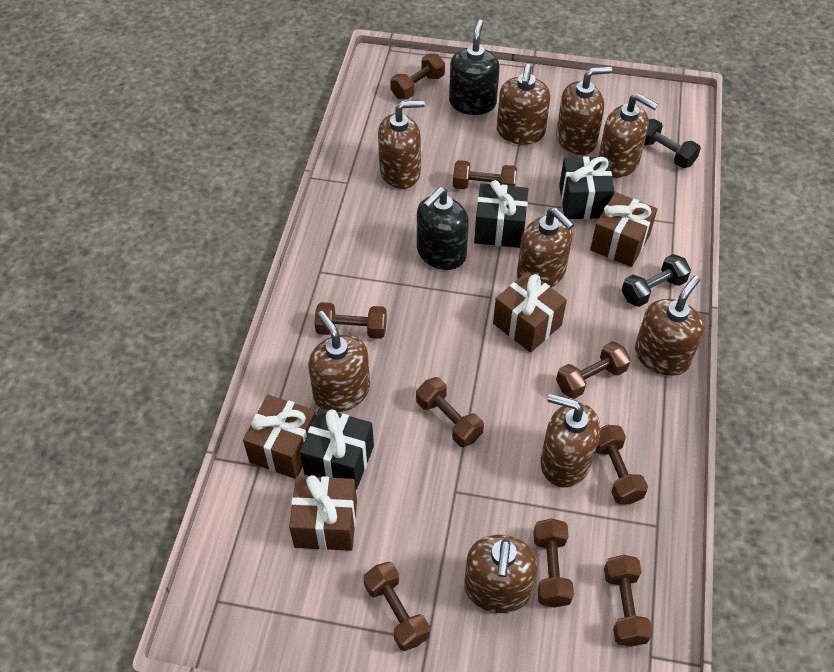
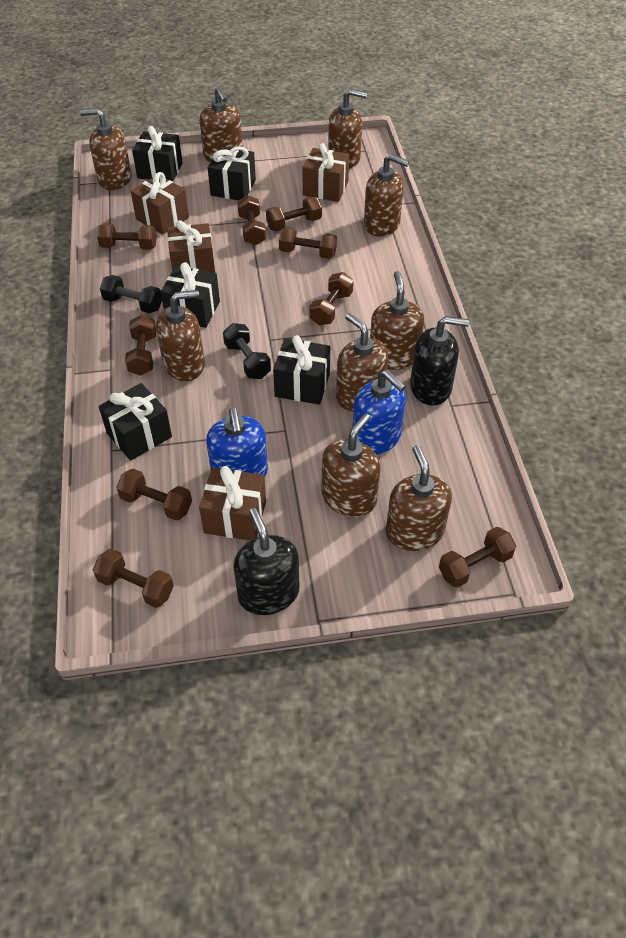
black gift: [300,408,374,490] [474,180,528,248] [559,156,615,219] = 3 -> [99,383,172,461] [132,126,183,182] [161,262,220,328] [208,146,256,200] [273,335,330,405] = 5
blue soap dispenser: none = 0 -> [206,408,268,477] [352,370,406,455] = 2

